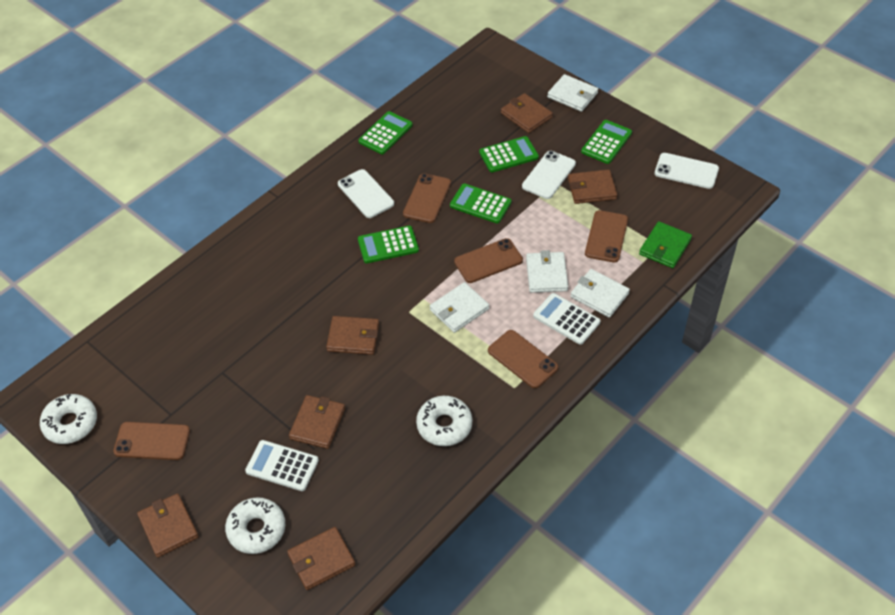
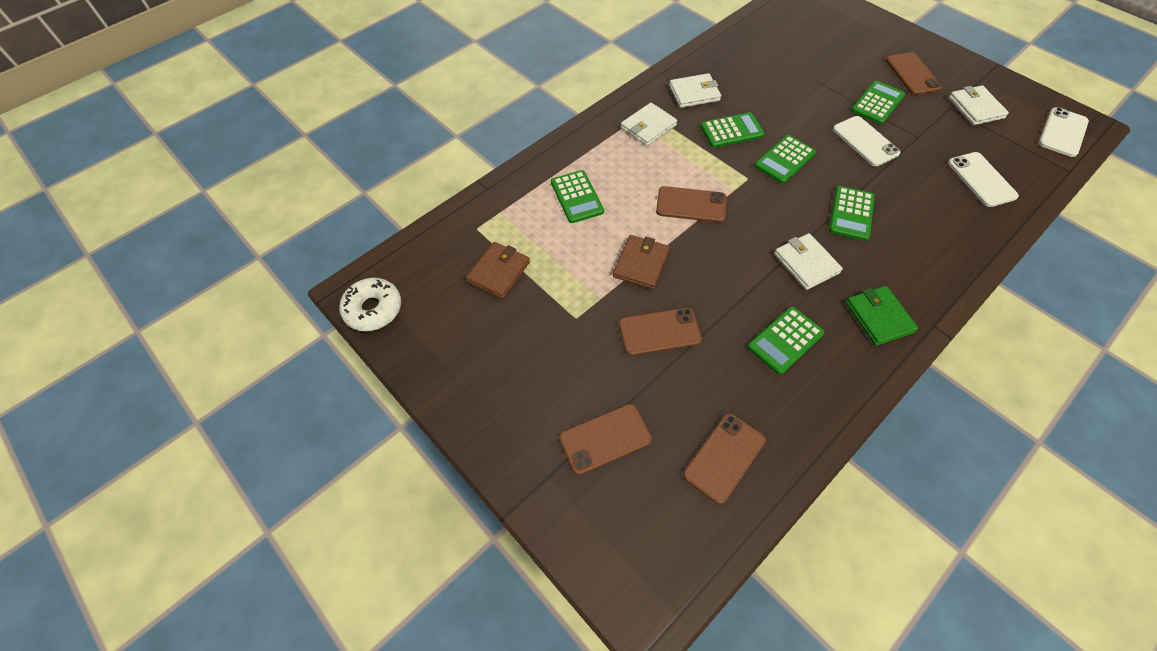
brown wallet: [137,493,199,557] [287,527,355,590] [289,395,345,449] [326,316,379,355] [501,93,553,133] [568,170,617,204] = 6 -> [466,242,530,299] [613,235,670,289] = 2
green calculator: [358,111,413,154] [358,226,419,263] [450,183,511,223] [479,136,539,172] [581,120,632,164] = 5 -> [551,170,604,223] [700,112,765,148] [748,306,825,375] [755,135,816,184] [829,186,875,241] [851,81,905,124] = 6
white calculator: [245,440,319,491] [533,293,600,345] = 2 -> none = 0
white donut: [40,394,97,444] [225,497,285,554] [416,396,472,446] = 3 -> [339,278,401,331] = 1

